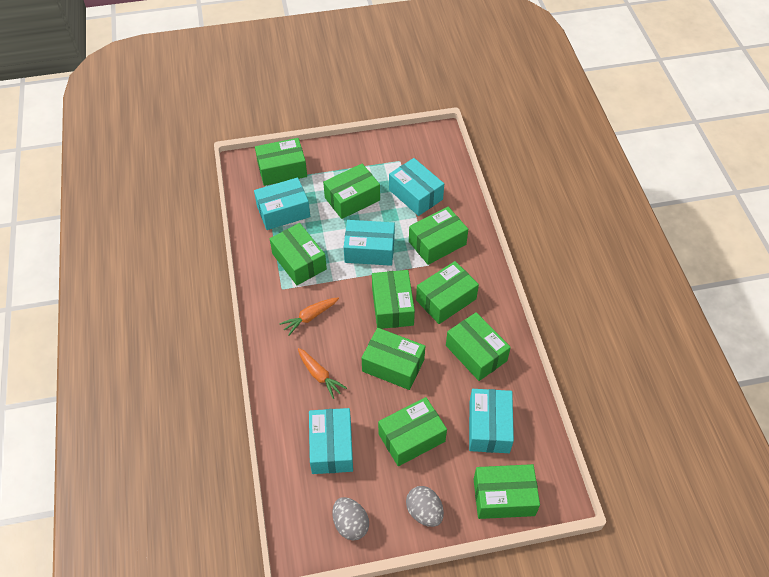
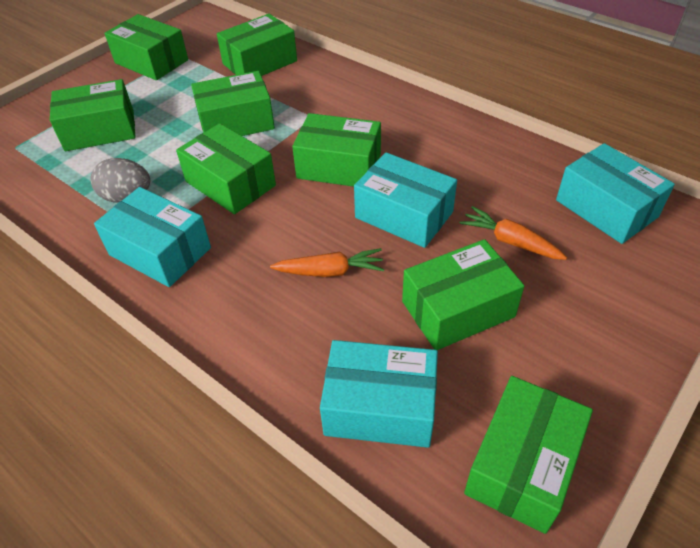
green box: [255,138,307,186] [270,223,327,285] [323,164,380,219] [362,328,425,390] [372,270,415,329] [378,397,447,466] [409,207,468,265] [416,261,479,324] [446,312,511,381] [474,464,540,519] = 10 -> [50,79,136,151] [104,14,188,80] [176,123,276,214] [191,71,275,136] [217,14,297,76] [292,113,381,187] [402,239,524,350] [464,376,593,534] = 8
grey egg: [333,497,369,540] [406,486,444,527] = 2 -> [91,158,150,203] = 1
turquoise box: [254,178,310,230] [309,408,353,474] [344,220,395,266] [389,158,444,216] [469,389,514,453] = 5 -> [94,187,211,287] [320,340,438,448] [354,152,457,248] [556,143,675,244] = 4

